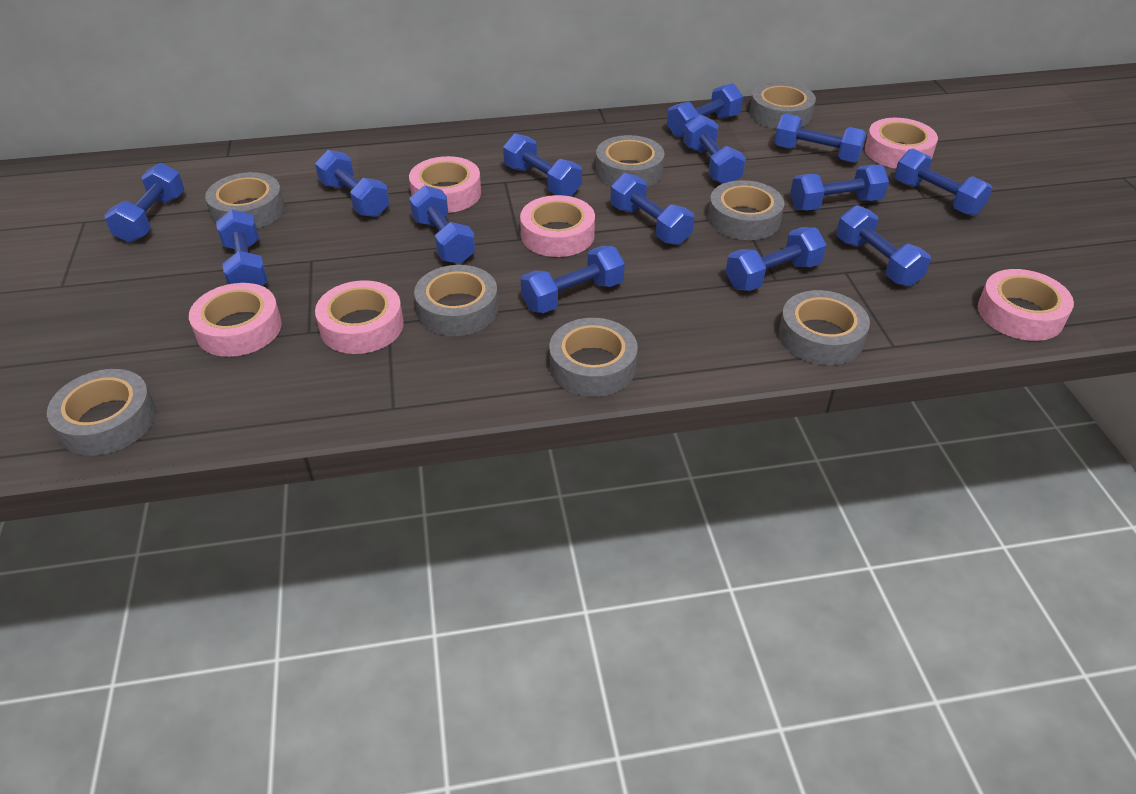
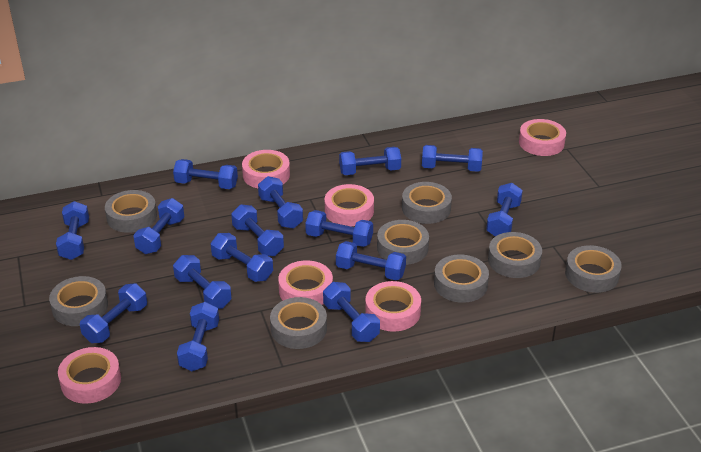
blue dumbbell: [104,163,185,243] [216,209,268,286] [315,150,389,217] [409,185,476,264] [503,133,582,197] [521,246,625,313] [611,173,694,245] [667,83,743,138] [683,114,746,184] [726,227,827,291] [775,114,867,163] [790,165,889,211] [836,205,931,287] [894,149,993,216] = 14 -> [56,201,89,260] [80,283,147,343] [133,198,184,254] [173,159,238,189] [173,255,231,309] [177,302,219,371] [211,233,273,282] [231,204,284,256] [258,176,303,229] [305,210,373,247] [323,282,380,342] [336,241,406,280] [339,147,401,175] [422,145,483,172] [486,183,523,236] = 15

